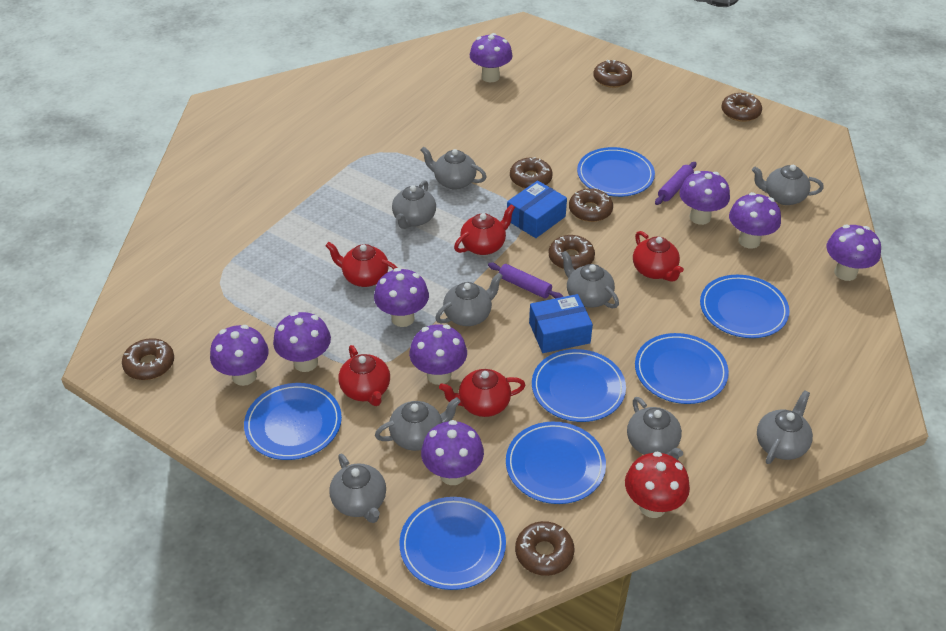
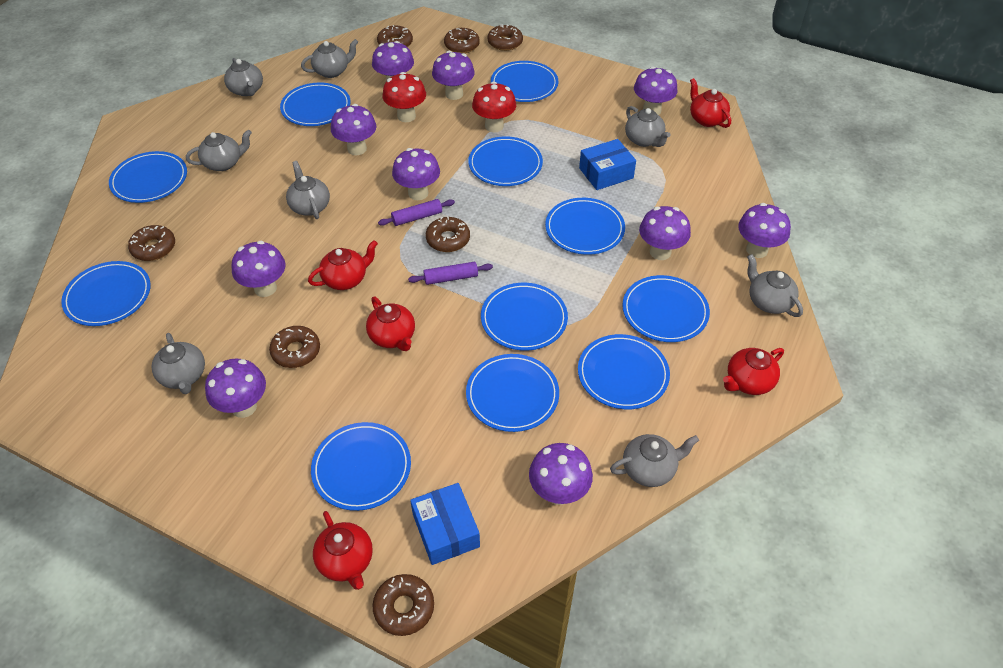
blue plate: [244,383,342,460] [399,497,506,590] [506,422,606,504] [532,349,626,422] [577,147,655,197] [635,333,729,404] [700,275,790,338] = 7 -> [61,261,151,326] [109,151,187,203] [280,82,350,126] [311,422,411,511] [466,354,559,432] [468,136,543,186] [481,283,568,351] [491,61,558,102] [545,198,625,255] [578,334,670,409] [622,275,710,342] = 11
grey teapot: [329,454,386,523] [375,397,461,451] [392,180,436,229] [421,146,487,190] [435,273,503,326] [561,251,619,308] [627,397,683,460] [752,165,824,205] [757,390,813,464] = 9 -> [152,333,205,394] [186,130,252,171] [224,58,263,96] [286,161,330,219] [301,39,358,78] [610,434,699,487] [625,106,670,147] [747,254,803,317] = 8
purple mushroom: [210,325,269,386] [273,312,331,372] [374,268,429,327] [409,324,467,385] [421,420,484,485] [470,33,513,82] [679,171,730,225] [729,192,781,249] [826,225,881,281] = 9 -> [205,359,266,418] [231,241,286,297] [331,104,376,155] [372,41,414,81] [392,148,440,200] [432,51,475,100] [529,443,593,505] [634,66,678,115] [639,206,691,260] [738,203,791,258] = 10
red mushroom: [625,452,690,518] = 1 -> [382,72,426,122] [472,81,516,132] = 2

